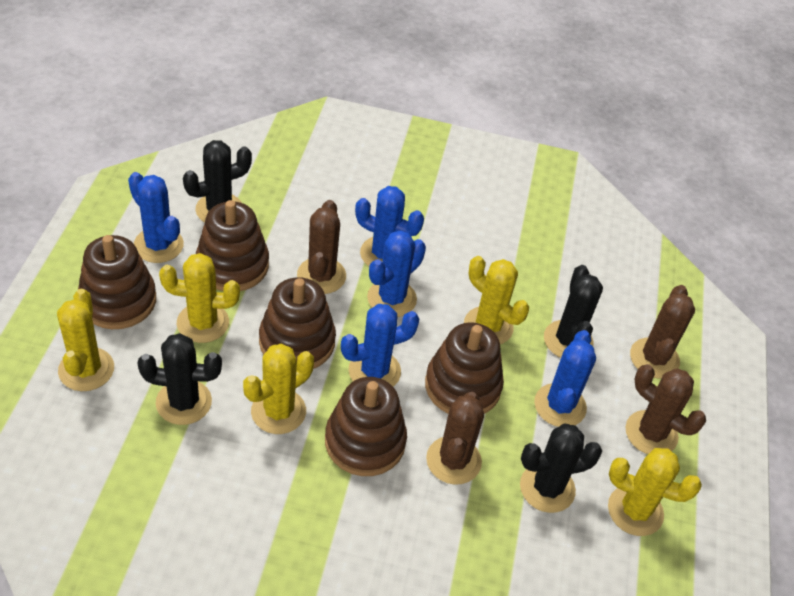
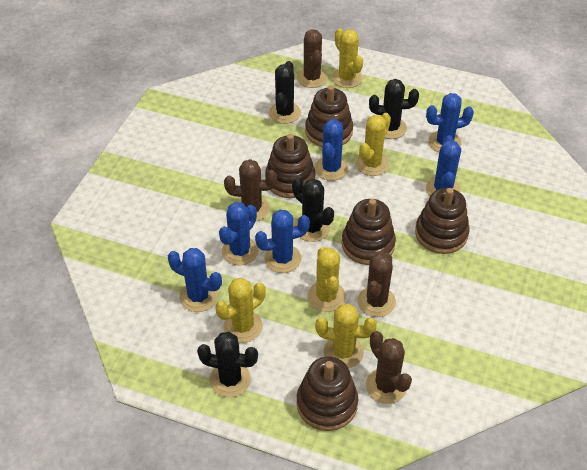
blue cactus: [128,172,184,263] [341,304,419,386] [355,186,424,266] [367,230,426,317] [534,330,596,427] = 5 -> [168,248,222,312] [219,202,259,265] [255,210,310,273] [314,119,348,181] [426,93,474,152] [426,135,461,196] = 6

